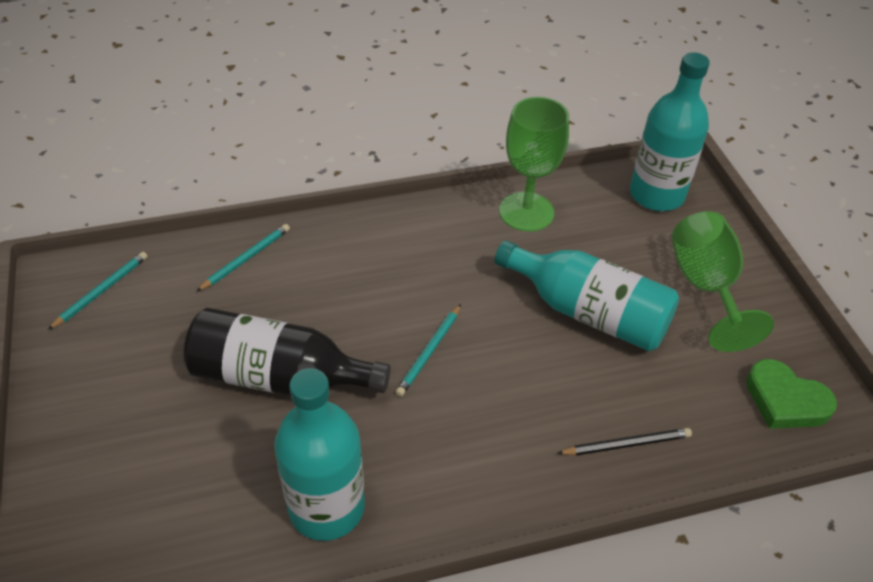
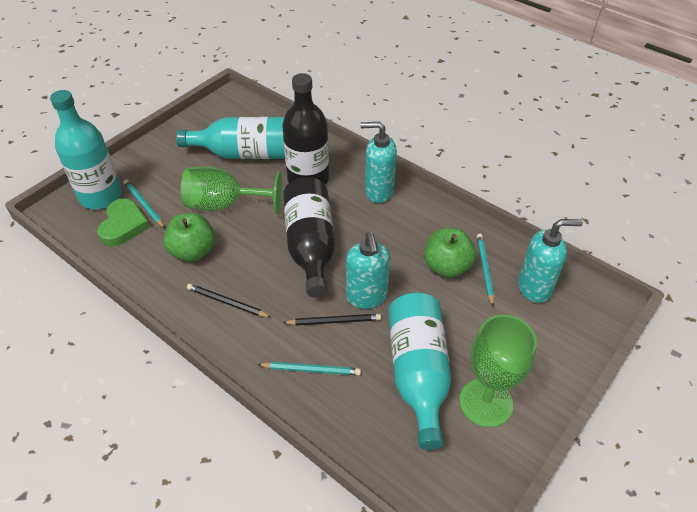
black bottle: [184,308,391,396] = 1 -> [282,73,329,185] [283,177,335,298] = 2
black pencil: [557,428,692,455] = 1 -> [187,284,272,318] [283,314,381,325] = 2
green apple: none = 0 -> [163,213,215,262] [424,228,476,278] = 2
turquoise soap dispenser: none = 0 -> [346,232,390,309] [360,122,397,203] [518,219,583,303] = 3

